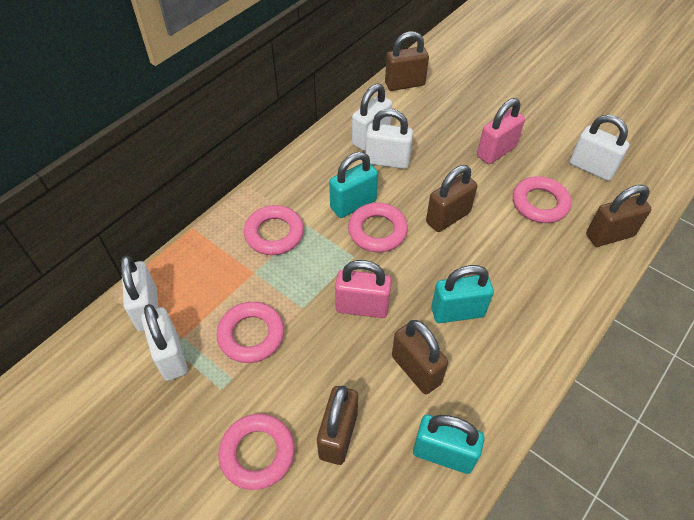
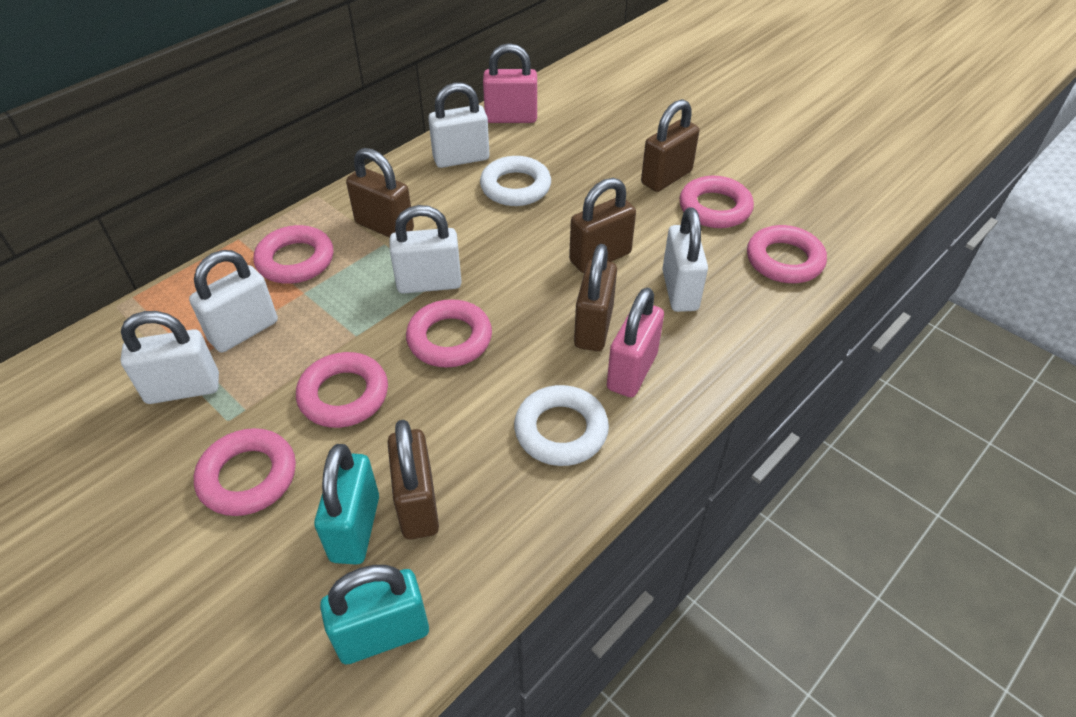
pink ring: [217,302,284,363] [218,414,295,490] [244,205,304,255] [348,203,408,252] [513,176,571,223] = 5 -> [194,428,296,516] [254,225,333,284] [296,352,388,428] [406,299,492,367] [680,176,754,228] [747,225,827,283] = 6
turquoise padlock: [329,152,378,218] [413,415,485,474] [431,265,494,323] = 3 -> [314,444,379,565] [320,565,429,664] = 2
white ring: none = 0 -> [480,156,551,206] [514,385,609,466] = 2

